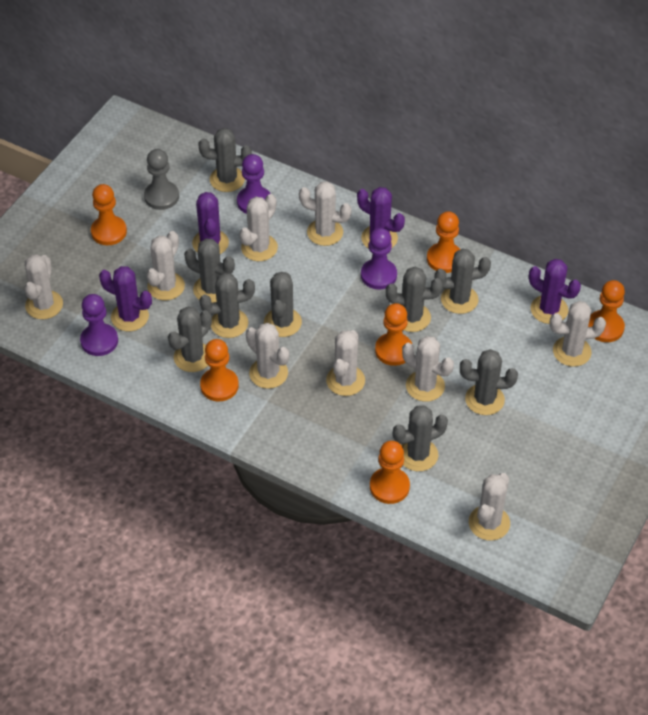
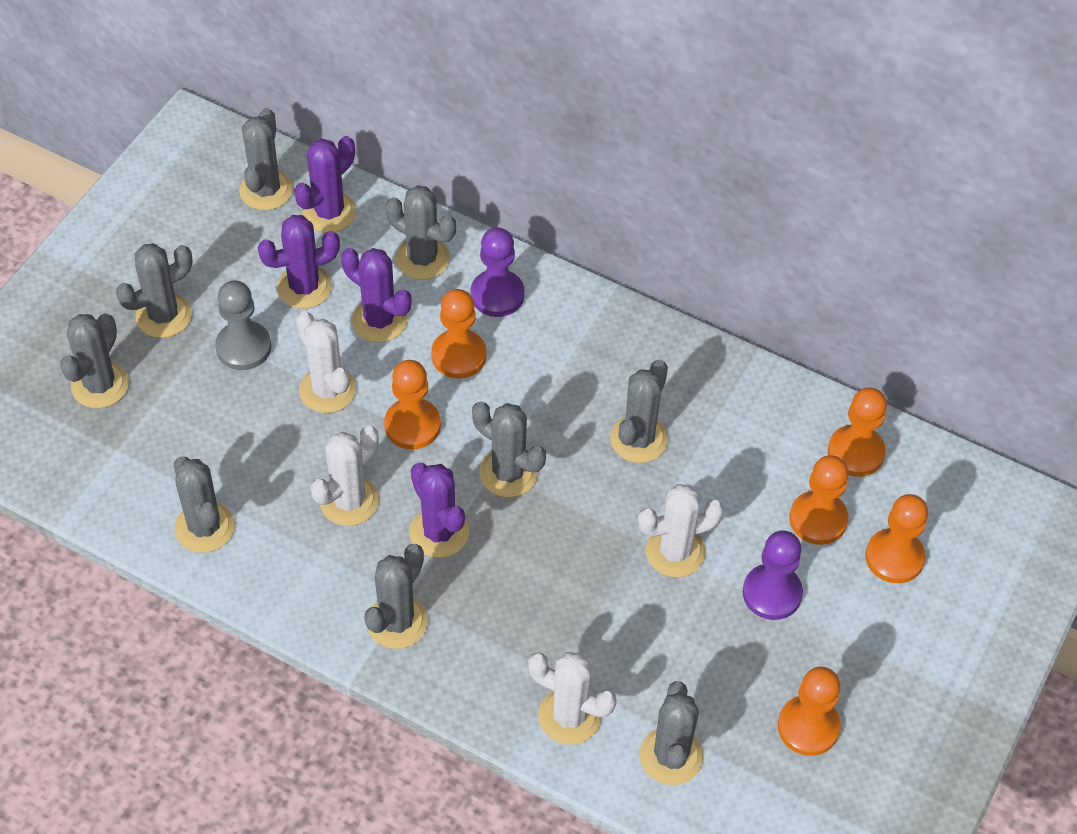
purple pawn: [80,294,118,356] [237,154,271,214] [361,228,397,289] = 3 -> [471,228,524,317] [743,530,803,620] = 2
white cactus: [24,254,63,319] [146,231,185,301] [239,194,278,261] [246,323,289,389] [299,181,352,246] [326,330,365,396] [402,336,454,402] [469,473,510,541] [550,301,606,367] = 9 -> [296,311,356,413] [311,426,379,526] [528,652,617,745] [638,484,724,577] = 4

